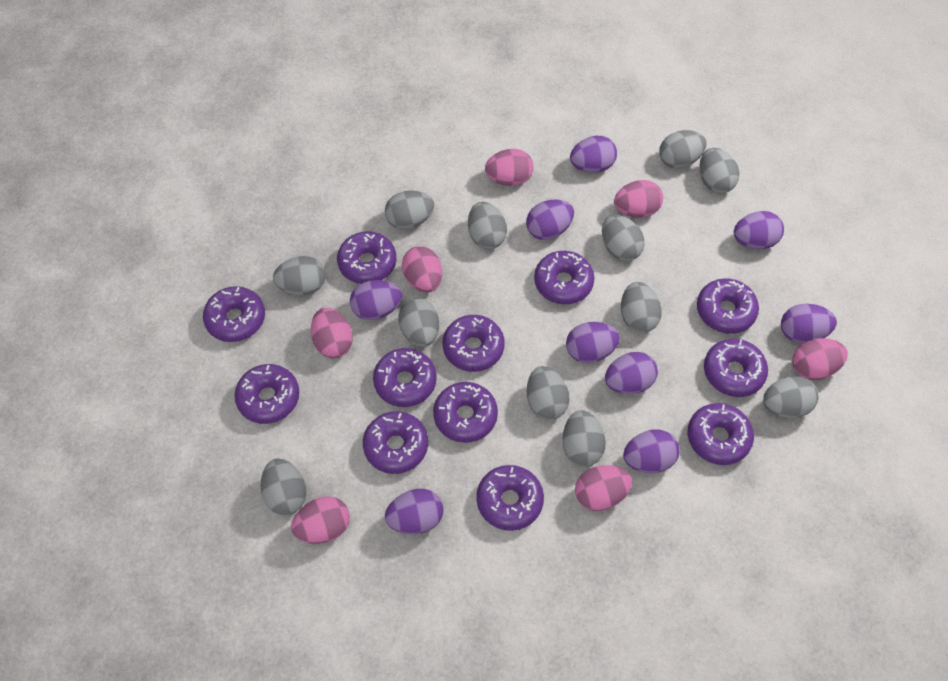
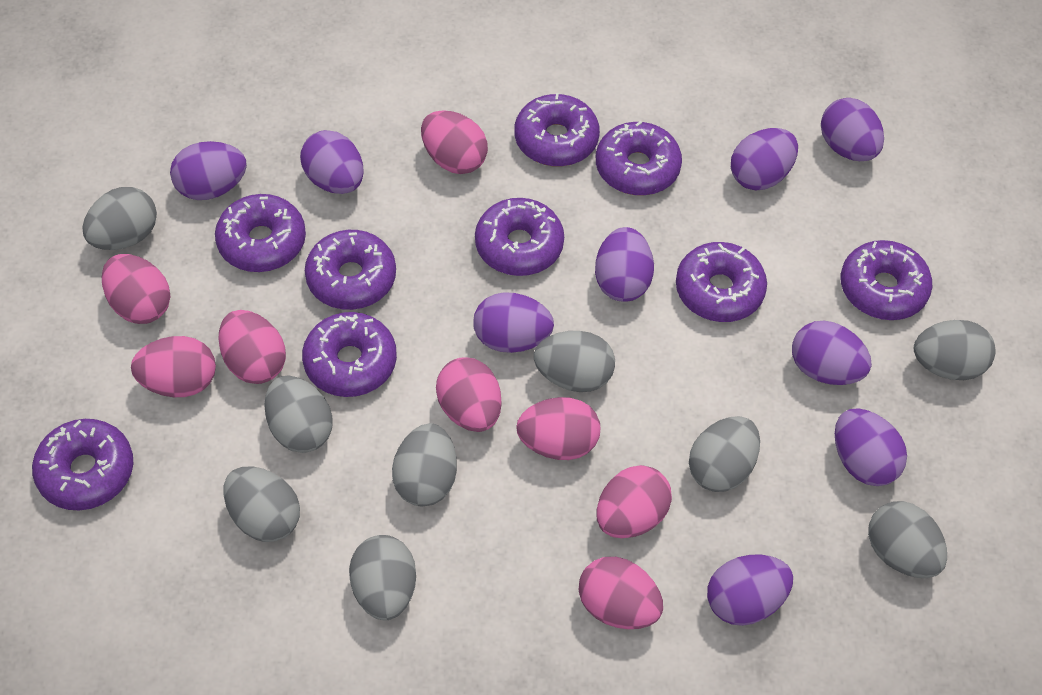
grey egg: [261,459,306,515] [273,256,326,295] [385,191,434,229] [399,298,439,347] [468,202,507,249] [527,366,569,420] [562,410,606,467] [602,215,645,261] [621,282,662,333] [659,130,706,169] [700,148,739,193] [763,376,818,418] = 12 -> [83,187,157,250] [223,466,300,542] [264,376,332,453] [349,535,416,620] [392,423,457,506] [534,331,615,392] [689,416,760,492] [868,501,947,578] [914,320,996,380] = 9
pink egg: [291,496,350,543] [311,308,353,358] [402,246,442,293] [485,149,534,186] [575,465,632,511] [614,180,663,218] [792,338,848,380] = 7 -> [102,254,171,324] [131,336,216,397] [218,310,286,384] [421,110,488,174] [436,357,502,432] [516,397,600,460] [579,557,663,629] [597,465,672,538] = 8
purple donut: [203,286,265,342] [234,364,299,424] [337,231,396,284] [363,411,428,474] [373,348,437,407] [433,382,498,443] [442,315,505,372] [476,465,544,531] [534,251,595,304] [688,403,754,465] [697,278,759,334] [704,339,768,397] = 12 -> [32,419,133,510] [215,194,306,272] [302,312,397,397] [305,230,396,310] [475,198,564,276] [514,93,600,166] [596,121,682,196] [676,242,767,322] [841,240,932,320] = 9

